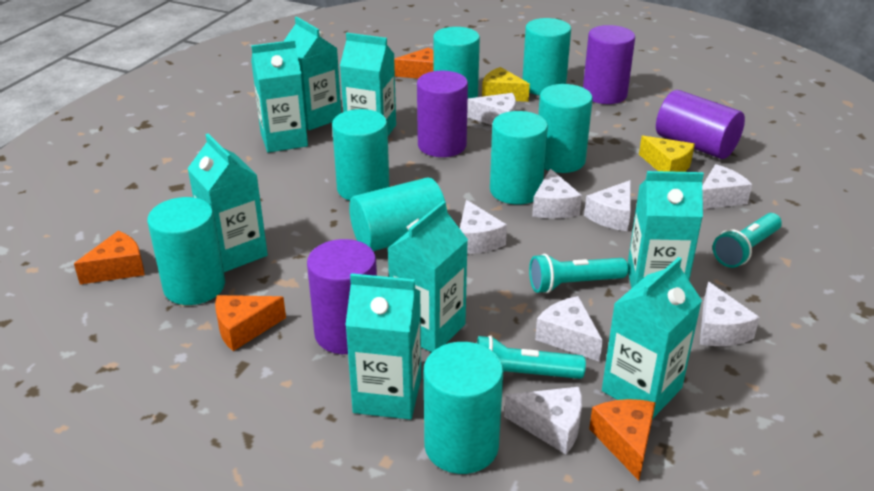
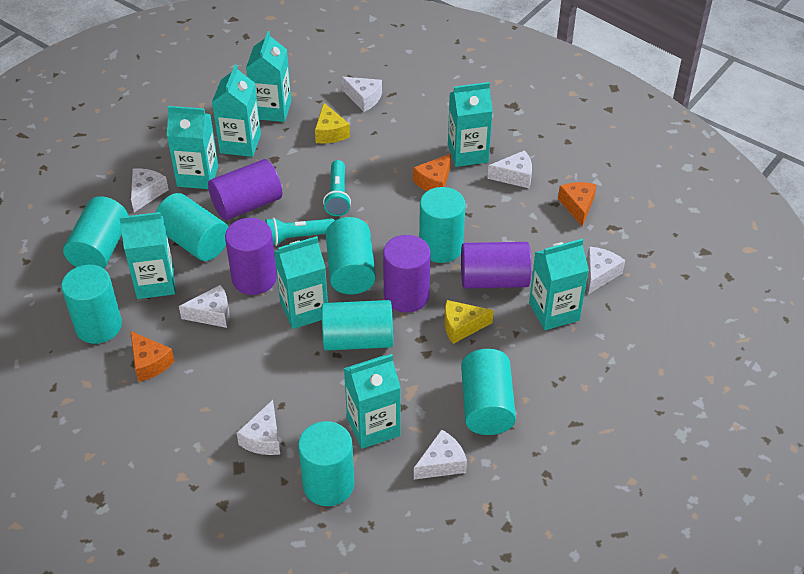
orange cheese: [74,231,145,284] [215,295,286,351] [394,47,433,79] [589,399,656,481] = 4 -> [131,331,175,382] [413,154,451,191] [558,182,597,227] = 3
turquoise flashlight: [477,335,586,379] [529,254,628,293] [713,213,782,268] = 3 -> [265,217,335,246] [323,160,351,216] = 2
white cheese: [460,200,507,254] [467,93,516,125] [504,387,582,454] [532,168,582,219] [535,296,603,362] [584,180,631,231] [700,282,760,346] [702,164,752,209] = 8 -> [131,168,169,212] [179,285,230,328] [237,400,280,455] [342,77,382,112] [414,429,467,479] [487,150,532,188] [587,247,625,294] = 7

